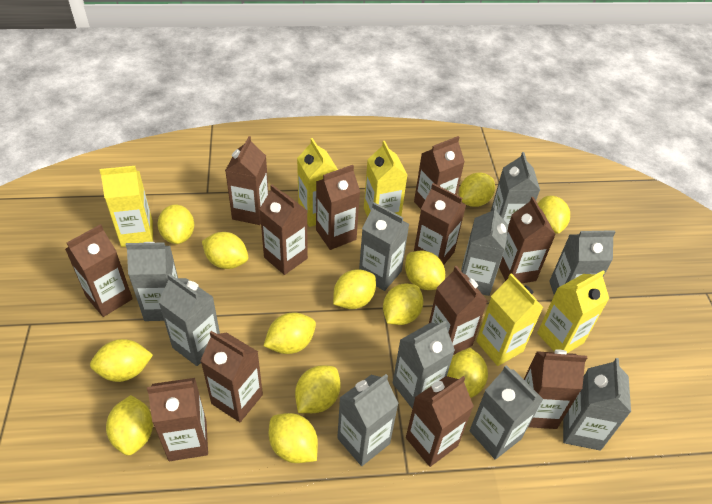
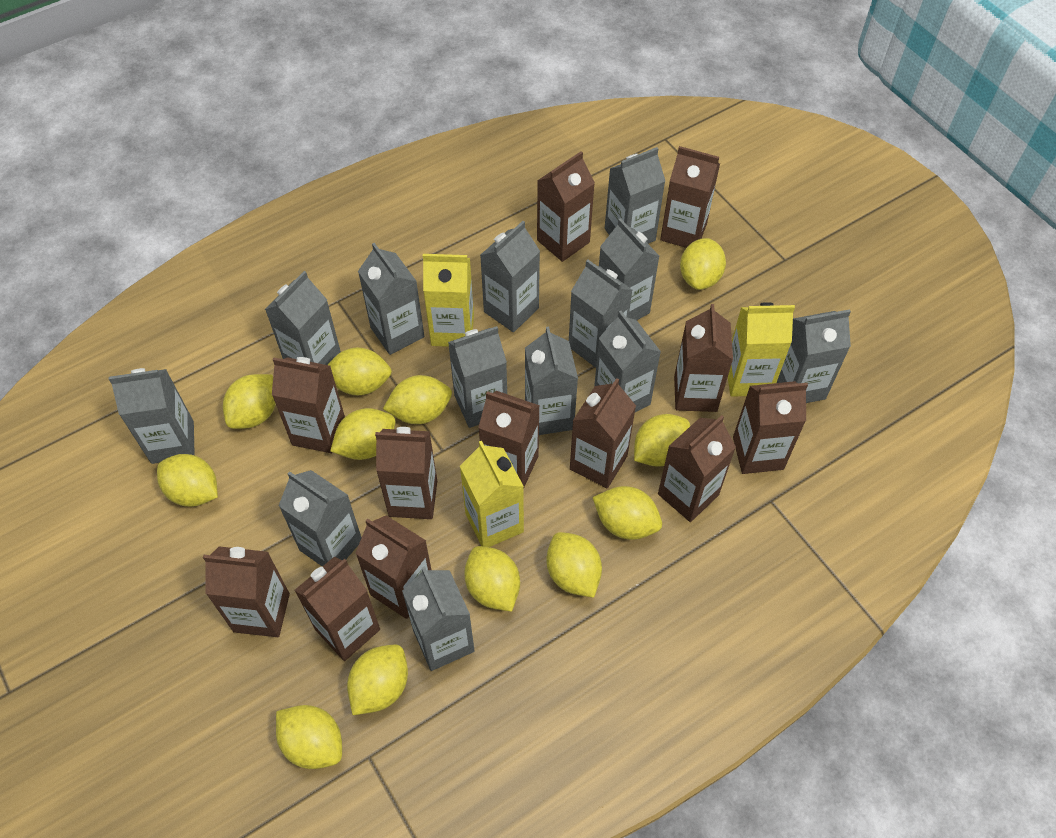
grey carton: [126,242,178,321] [158,274,220,366] [337,374,399,466] [359,202,409,291] [393,321,455,409] [461,206,508,296] [469,365,543,460] [490,152,540,225] [549,230,615,295] [563,358,631,451] = 10 -> [109,368,195,464] [265,271,341,365] [279,470,362,566] [358,243,424,355] [402,566,475,671] [448,326,507,428] [480,221,540,332] [525,327,578,435] [569,260,632,368] [594,311,661,412] [599,218,660,320] [605,147,665,244] [777,309,851,403] = 13
yellow carton: [100,166,153,247] [297,138,338,227] [364,141,407,217] [476,273,544,366] [537,270,609,353] = 5 -> [423,254,474,347] [460,441,524,547] [728,302,795,397] = 3
yellow lemon: [90,339,153,382] [106,395,153,456] [157,205,194,244] [202,232,248,269] [264,312,316,354] [269,413,318,463] [295,365,341,413] [333,269,376,309] [383,283,424,325] [405,251,445,290] [447,348,488,398] [459,172,495,207] [538,196,570,234] = 13 -> [157,454,218,507] [223,374,276,429] [276,705,342,769] [328,348,392,395] [330,408,395,460] [347,645,408,715] [383,375,452,424] [464,546,520,612] [546,532,602,598] [592,486,662,540] [634,414,690,467] [680,238,726,290] = 12

